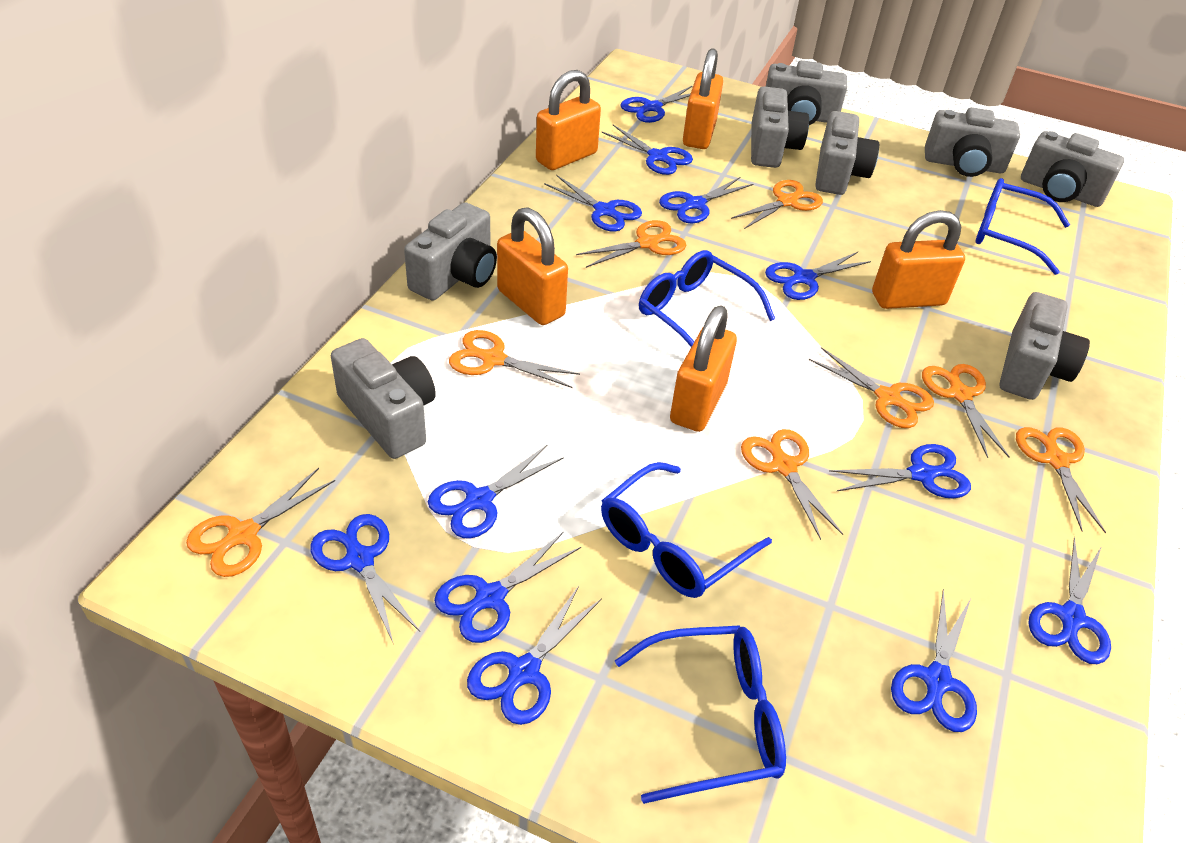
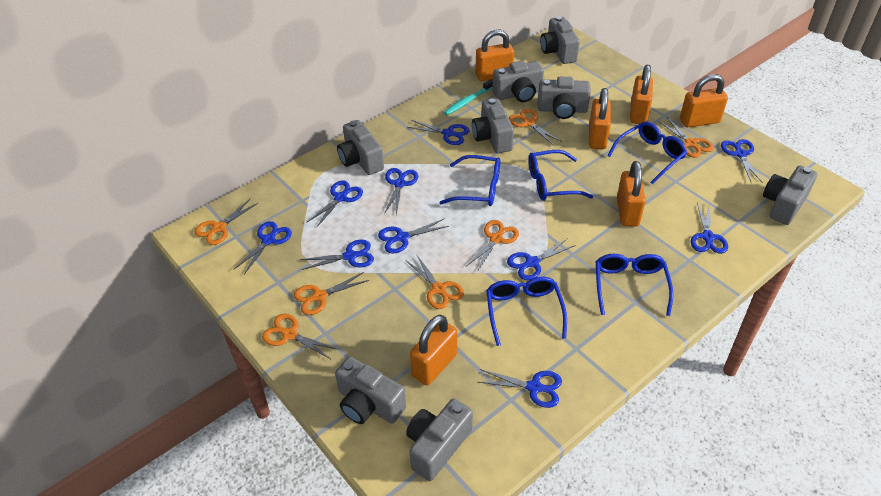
blue glasses: [601,462,772,598] [615,625,786,804] [639,250,775,347] [976,178,1070,275] = 4 -> [439,155,500,206] [486,277,567,346] [528,150,594,201] [596,254,673,316] [607,122,687,185] = 5
blue scissors: [310,514,420,642] [428,444,564,538] [434,531,581,643] [467,586,602,725] [544,175,642,232] [601,125,693,175] [620,85,693,123] [659,177,753,223] [765,252,871,300] [829,444,971,499] [891,588,977,732] [1028,537,1111,664] = 12 -> [233,221,292,275] [300,240,374,270] [307,180,363,228] [378,219,449,253] [384,168,418,215] [407,120,470,145] [478,369,562,408] [507,238,576,280] [691,203,728,254] [721,139,763,183] = 10
orange padlock: [497,207,568,325] [536,70,601,170] [670,305,737,432] [683,48,723,149] [872,210,965,309] = 5 -> [410,315,457,386] [476,30,514,81] [589,88,611,149] [617,161,646,227] [630,65,653,124] [680,74,728,127] = 6
orange scissors: [186,468,335,577] [449,330,580,388] [576,220,687,268] [731,180,823,229] [741,429,843,540] [808,347,934,428] [922,364,1009,458] [1016,427,1106,533] = 8 -> [194,198,258,245] [262,314,339,359] [294,272,369,315] [405,254,464,309] [467,220,519,272] [509,108,562,146] [658,117,714,158] = 7
turquoise toothbrush: none = 0 -> [444,79,493,115] = 1

